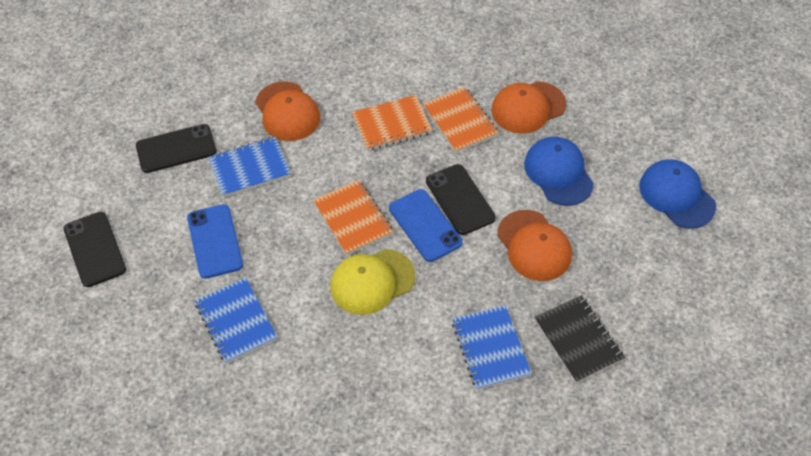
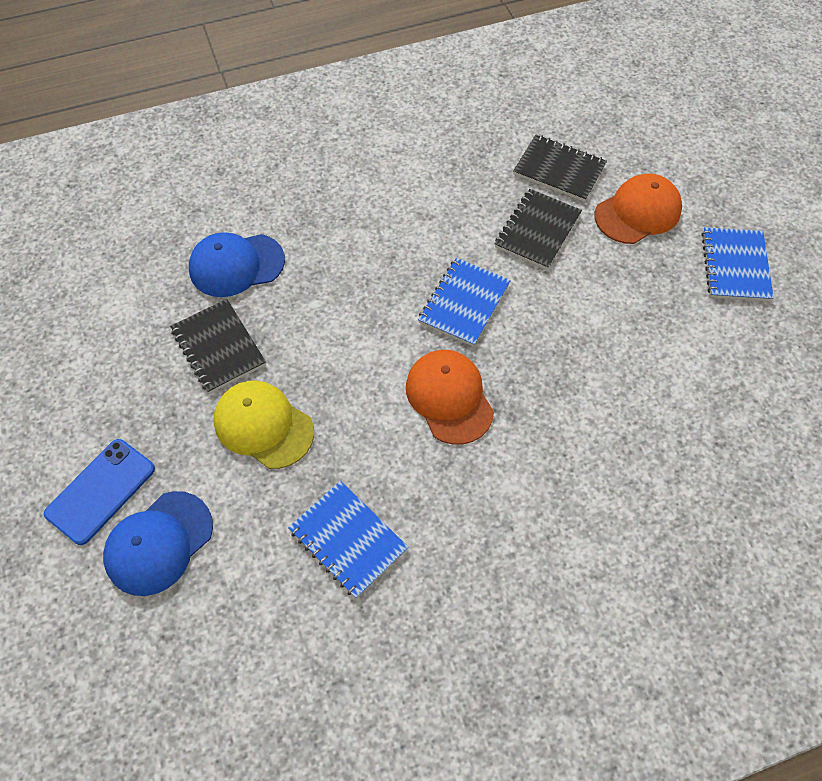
black notebook: [534,295,625,383] = 1 -> [170,299,266,394] [495,189,582,270] [513,135,607,202] = 3
black phone: [64,212,126,287] [136,124,217,173] [426,164,496,235] = 3 -> none = 0
blue phone: [187,204,243,279] [389,189,463,262] = 2 -> [44,439,155,545] = 1
orange cap: [255,81,320,141] [491,81,566,134] [497,210,572,281] = 3 -> [406,350,494,445] [595,174,682,244] = 2
orange notebook: [313,180,393,255] [352,95,432,150] [423,87,499,153] = 3 -> none = 0

